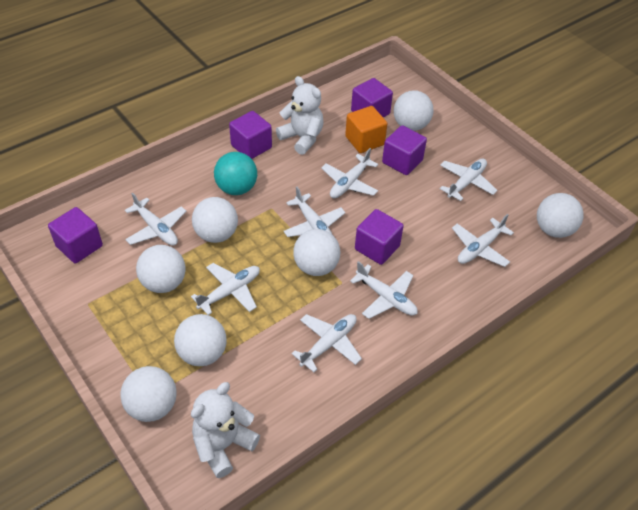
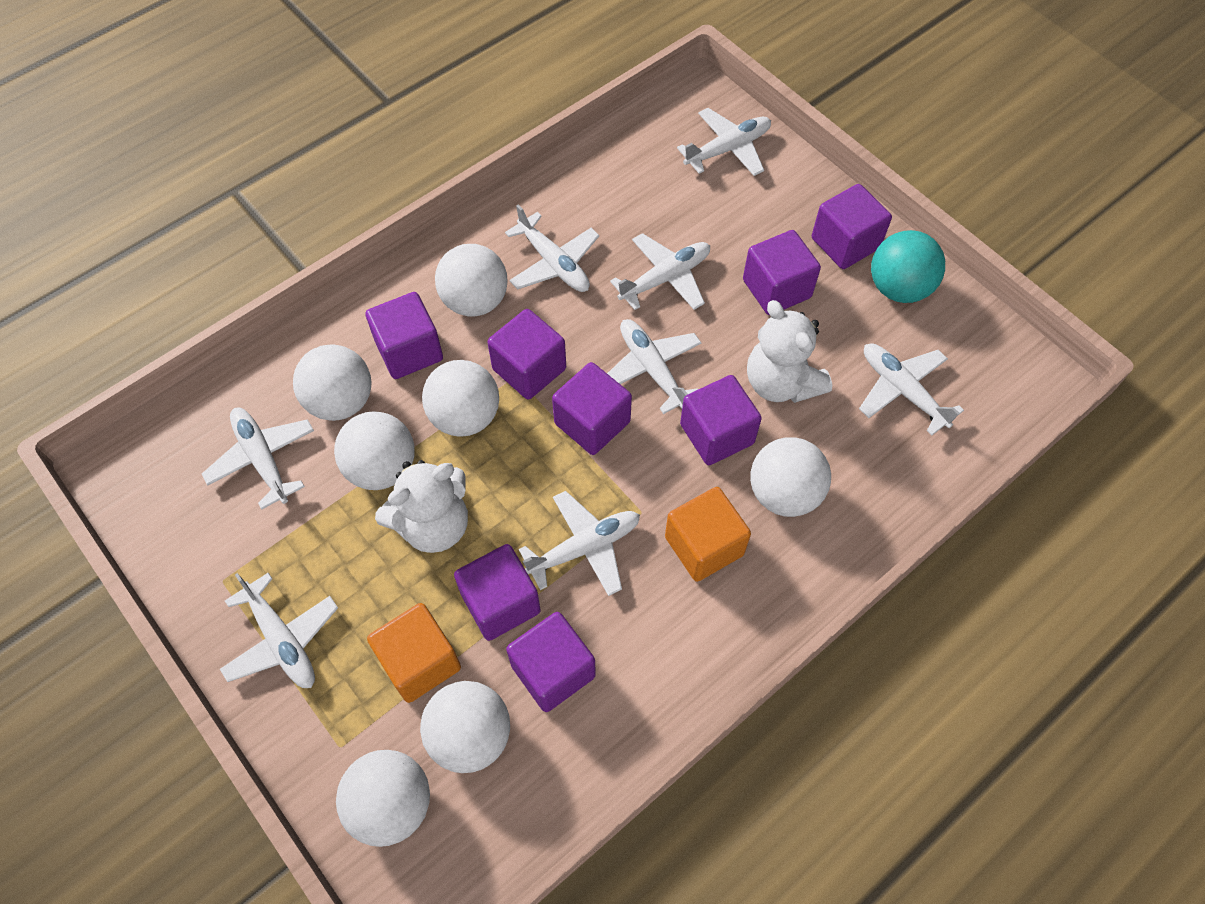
orange cube: [345,106,387,153] = 1 -> [367,603,461,703] [665,487,751,582] = 2
purple cube: [48,207,103,264] [229,111,272,159] [351,78,393,118] [355,209,403,265] [382,125,427,175] = 5 -> [365,292,443,379] [454,544,541,641] [487,309,566,400] [506,612,596,712] [552,362,632,455] [680,375,762,465] [743,230,821,315] [812,184,892,269] = 8

